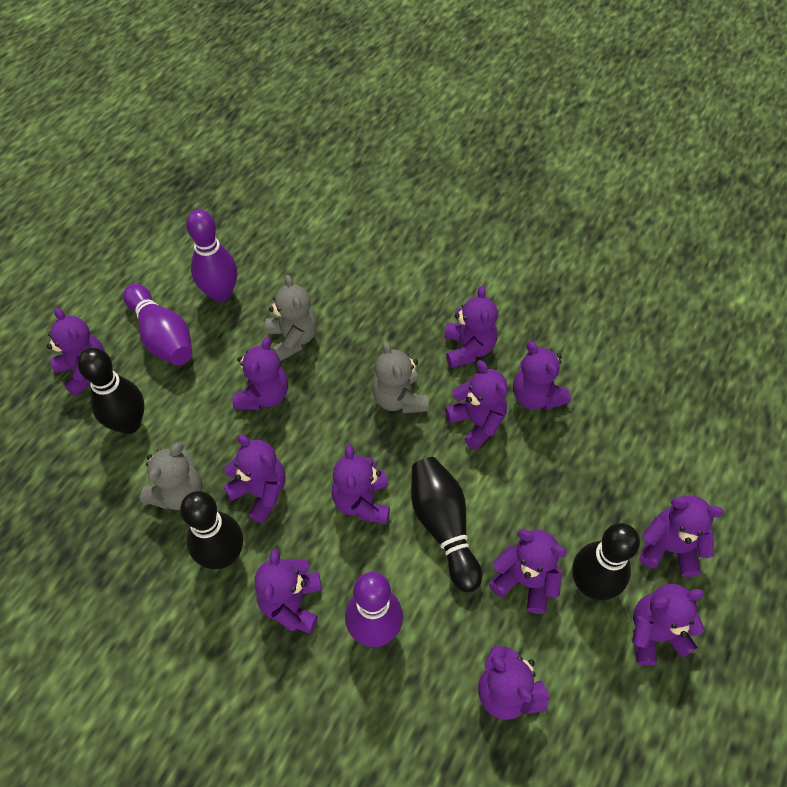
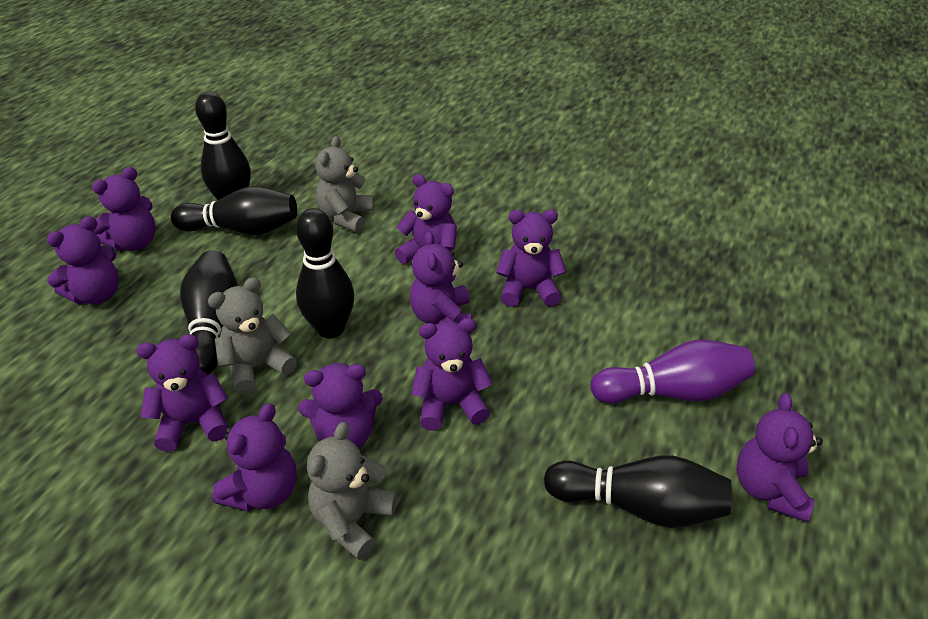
black bowling pin: [78,348,144,434] [180,491,243,569] [411,457,482,592] [572,523,640,600] = 4 -> [171,186,297,235] [180,250,238,375] [195,92,251,200] [296,208,355,338] [544,456,732,528] = 5
purple bowling pin: [123,284,192,365] [186,210,237,302] [345,572,403,647] = 3 -> [591,340,755,404] = 1
purple teddy bear: [47,308,105,397] [223,434,285,523] [233,337,288,410] [255,549,322,634] [331,444,390,524] [444,286,498,368] [445,360,508,450] [478,645,550,720] [489,529,567,614] [513,341,571,410] [632,584,704,665] [639,495,723,577] = 12 -> [47,216,119,304] [92,167,155,251] [136,334,228,452] [212,403,297,512] [298,363,383,448] [395,174,457,264] [410,231,472,325] [411,318,493,431] [496,210,567,307] [736,393,823,522] = 10

